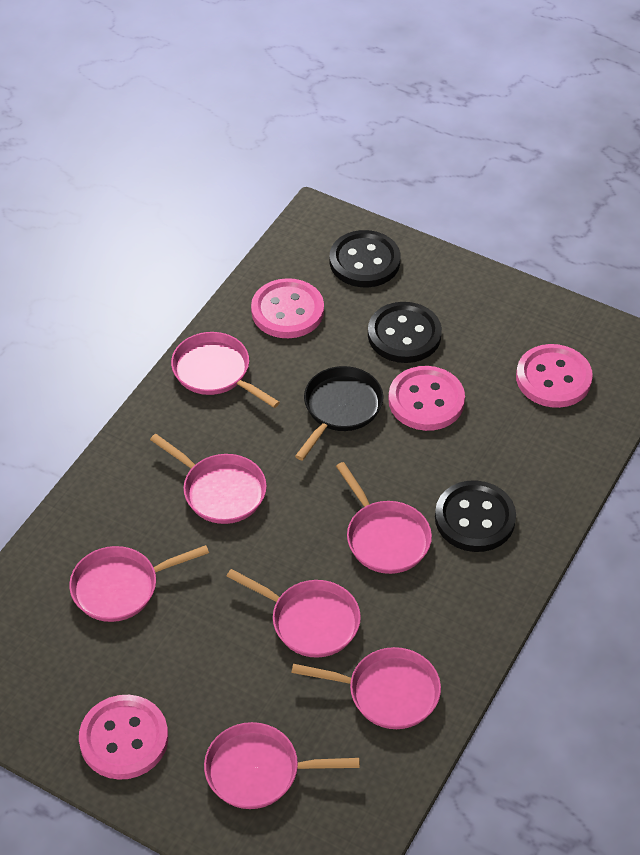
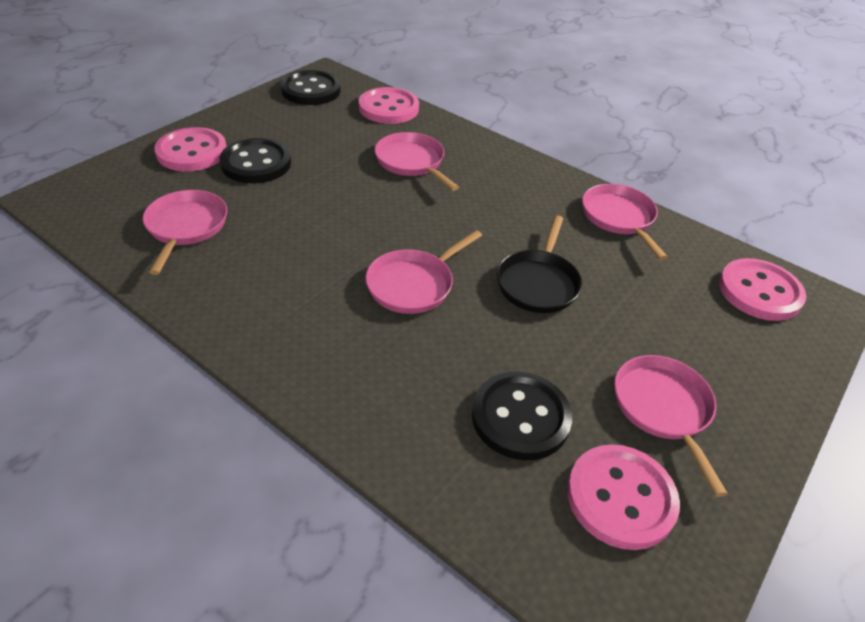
pink pan: [69,545,209,622] [150,434,267,524] [171,332,280,408] [204,722,360,809] [226,569,361,658] [291,647,441,729] [336,462,432,574] = 7 -> [143,190,227,275] [365,230,482,314] [375,132,459,191] [582,184,668,260] [614,355,728,497] = 5

